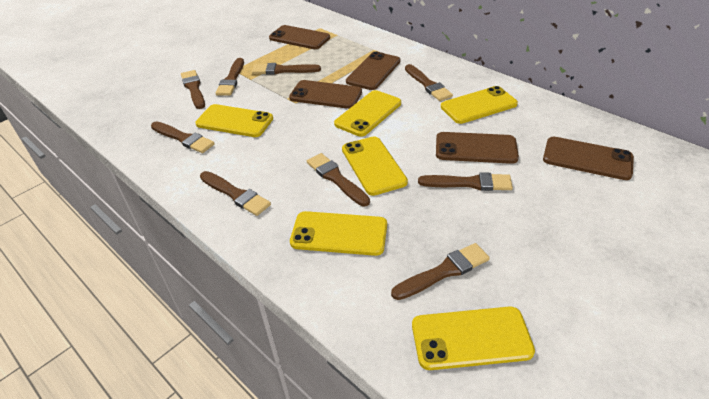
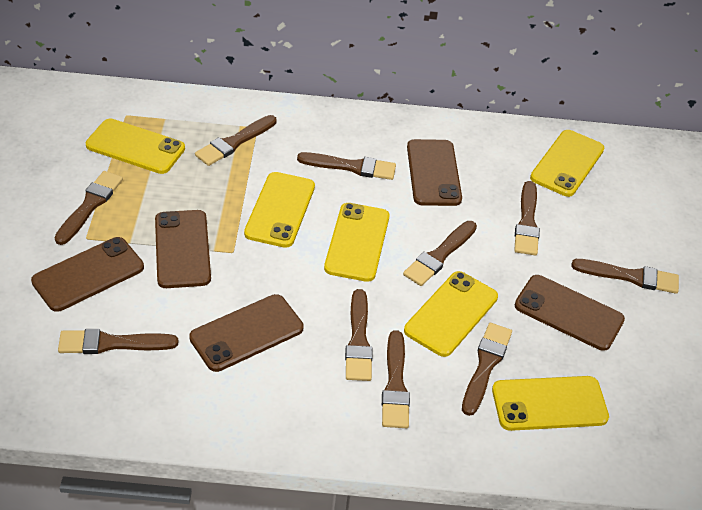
brown brush: [151,121,215,153] [181,70,205,109] [200,171,271,216] [216,58,244,96] [252,63,321,75] [307,153,370,206] [391,243,490,300] [405,64,453,101] [418,172,513,191] = 9 -> [54,171,123,245] [58,329,178,354] [195,115,277,166] [297,152,396,180] [345,289,373,381] [382,330,410,428] [403,221,477,286] [462,323,512,416] [514,181,540,256] [571,259,679,294] = 10

